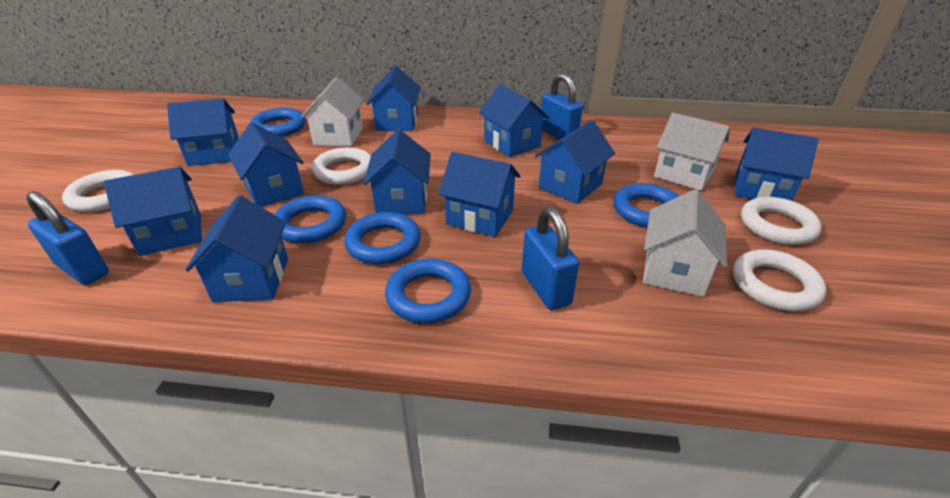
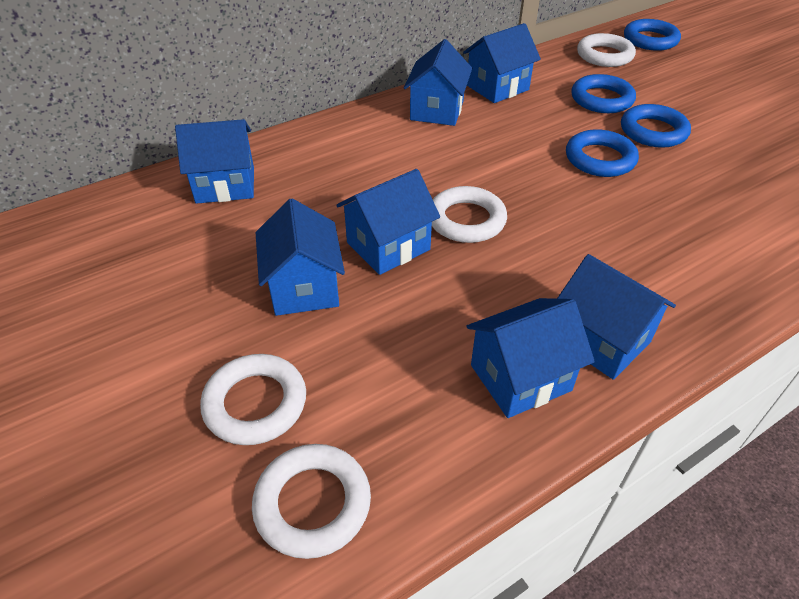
blue house: [104,167,202,256] [167,99,239,166] [185,196,288,302] [228,123,304,207] [364,129,431,214] [367,66,421,131] [438,152,520,237] [479,84,549,157] [535,120,615,204] [735,128,819,201] = 10 -> [175,119,254,204] [256,198,345,316] [336,169,440,275] [404,39,472,126] [463,23,541,103] [466,298,595,418] [557,254,676,380] = 7
blue padlock: [26,191,109,285] [522,207,579,310] [541,73,583,139] = 3 -> none = 0
blue ring: [250,108,306,137] [274,195,346,243] [344,212,421,264] [385,258,471,323] [614,183,679,228] = 5 -> [566,129,639,177] [571,74,636,113] [621,104,691,148] [624,19,681,51] = 4
white house: [301,77,364,146] [643,189,727,297] [654,113,730,191] = 3 -> none = 0

